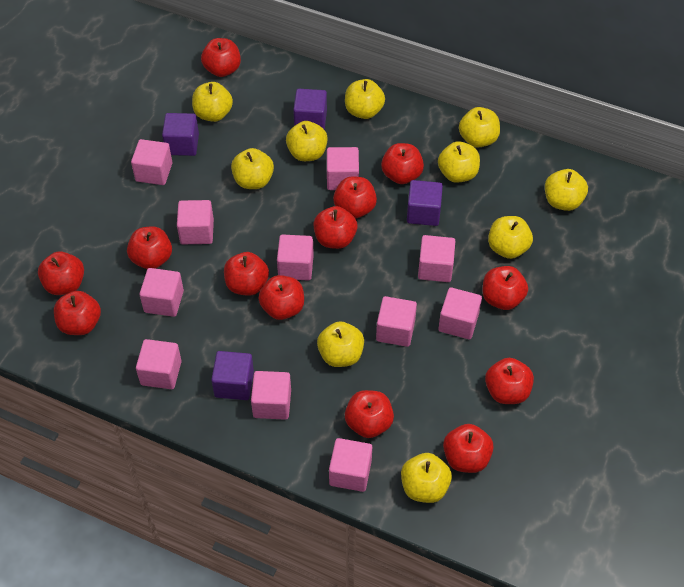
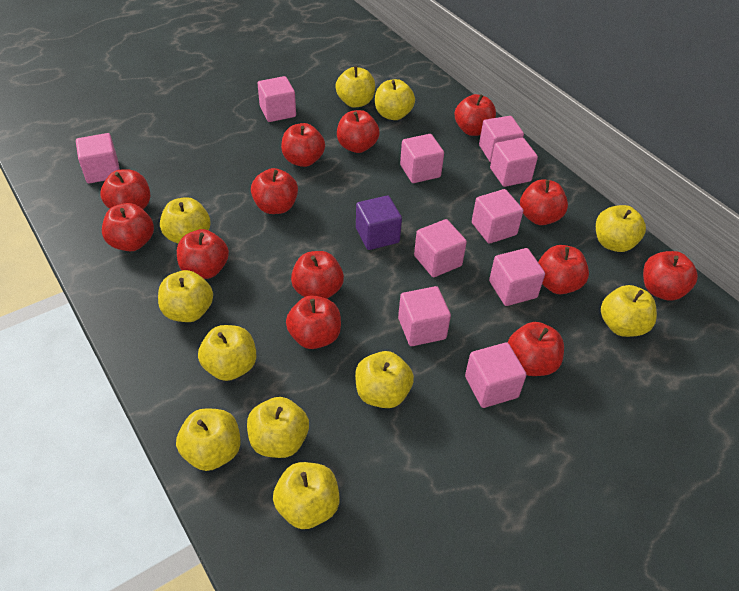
pink cube: [131,139,172,185] [136,339,182,389] [139,268,184,317] [177,200,214,244] [251,371,291,420] [277,234,314,281] [327,147,359,190] [329,438,372,492] [376,296,417,347] [418,235,455,282] [439,287,482,339] = 11 -> [76,133,120,184] [258,76,296,122] [398,286,451,346] [400,134,444,183] [414,219,467,277] [465,342,527,408] [472,189,523,244] [479,116,524,163] [489,248,545,306] [490,138,538,187] = 10
purple cube: [162,113,199,156] [211,351,254,400] [293,89,327,130] [407,180,443,226] = 4 -> [356,195,402,250] = 1
yellow apple: [192,82,233,122] [231,148,274,189] [286,121,328,161] [317,321,364,367] [345,79,385,119] [401,453,452,503] [438,141,480,183] [459,107,500,148] [488,216,533,259] [545,169,588,211] = 10 -> [158,270,213,322] [160,197,210,243] [176,409,241,471] [198,325,256,381] [247,397,309,458] [273,462,340,529] [335,66,375,108] [355,351,414,408] [375,79,415,120] [596,205,646,252] [601,285,657,337] = 11

